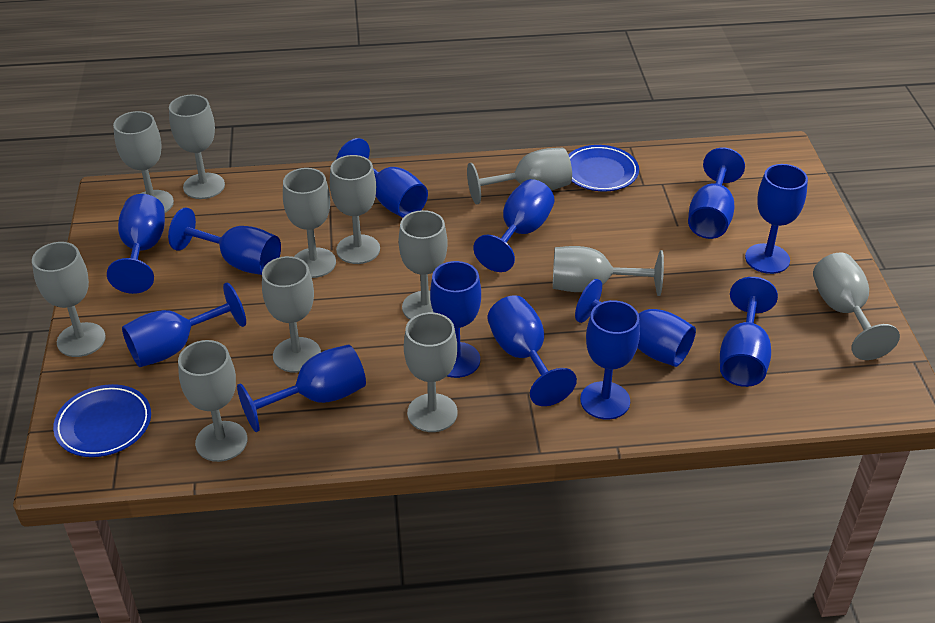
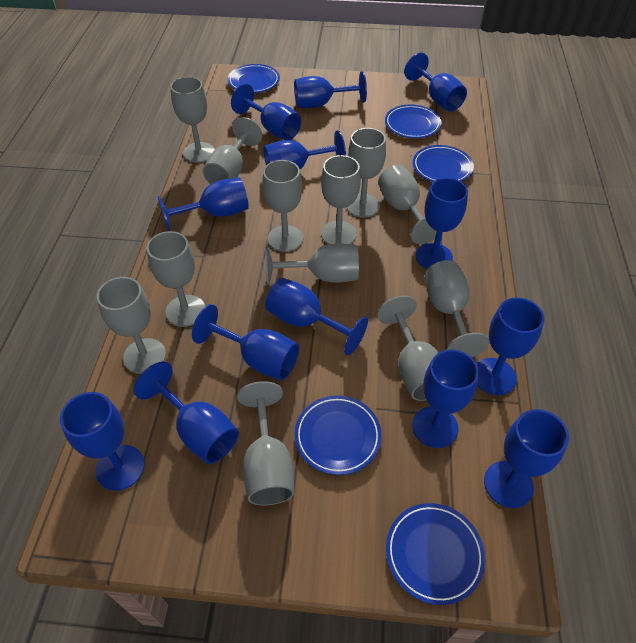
blue plate: [53,384,151,457] [568,145,639,191] = 2 -> [228,64,280,93] [295,395,382,475] [385,104,442,138] [386,503,485,605] [413,145,474,182] = 5

